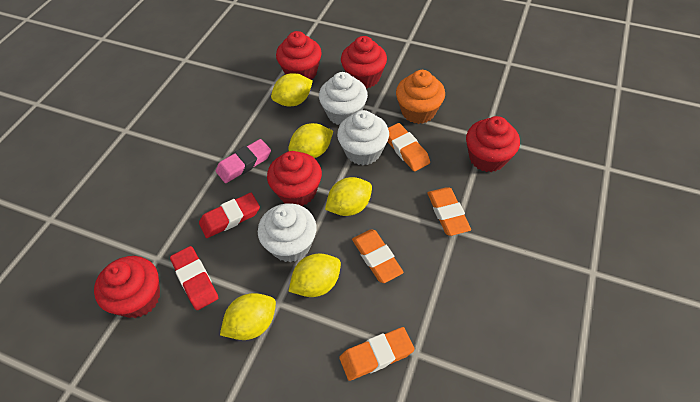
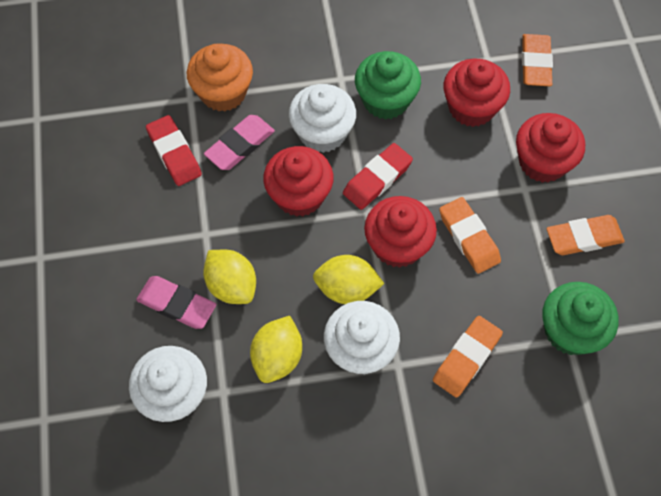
green cupcake: none = 0 -> [355,51,421,120] [542,282,618,355] = 2
pink eraser: [216,139,271,183] = 1 -> [136,276,216,329] [204,115,275,170] = 2
red cupcake: [94,256,160,318] [267,151,322,206] [276,31,322,80] [341,36,387,89] [466,116,520,172] = 5 -> [263,146,334,217] [364,196,437,268] [444,59,510,127] [516,113,585,183] = 4
yellow lemon: [220,293,276,340] [271,73,313,106] [288,123,333,158] [288,253,341,297] [325,177,372,216] = 5 -> [203,249,256,304] [250,316,302,383] [313,255,384,304] = 3

